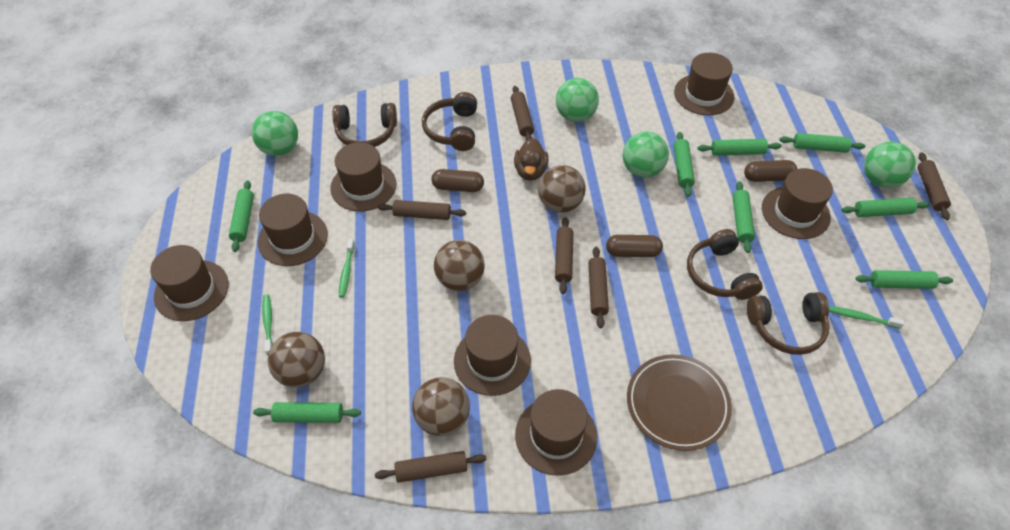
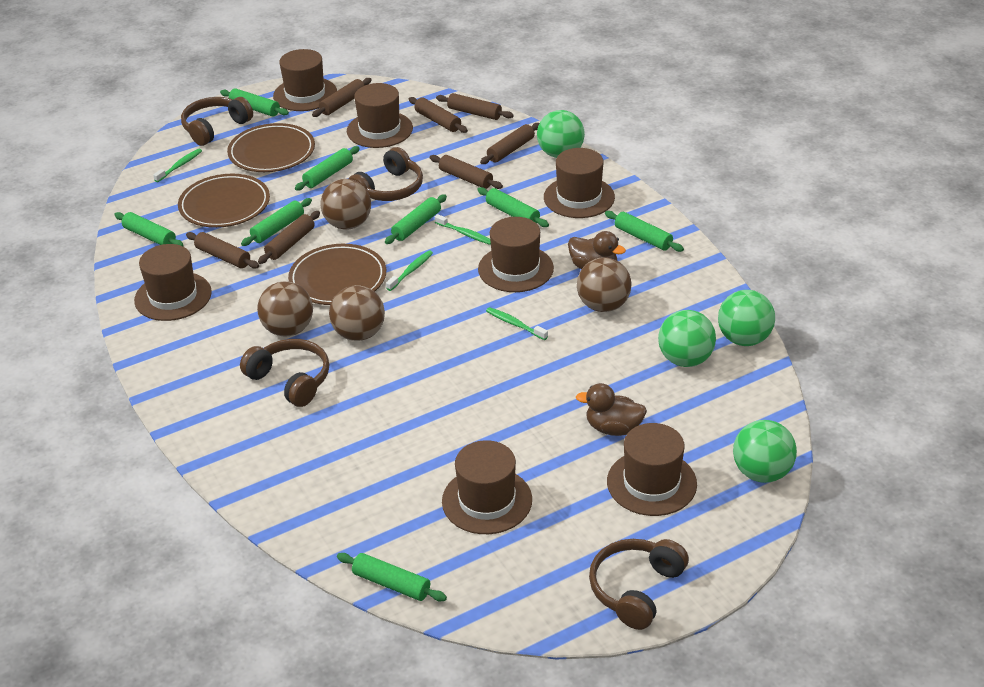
brown capsule: [431,169,484,192] [606,235,663,257] [744,160,797,182] = 3 -> none = 0
brown duck: [514,138,548,181] = 1 -> [568,231,626,269] [576,383,647,436] = 2
brown plate: [627,354,732,451] = 1 -> [178,174,270,228] [227,123,315,172] [288,244,386,305] = 3
brown rolling pin: [375,451,487,483] [377,200,466,220] [511,86,534,141] [555,217,573,294] [588,247,609,328] [917,152,951,220] = 6 -> [186,232,259,269] [258,211,320,264] [312,78,372,117] [409,97,468,133] [430,155,503,189] [436,93,514,120] [480,123,539,164] = 7
green toothbrush: [262,294,273,355] [339,238,355,298] [829,306,904,329] = 3 -> [153,149,202,182] [386,250,433,291] [435,214,491,245] [486,307,548,340] = 4

